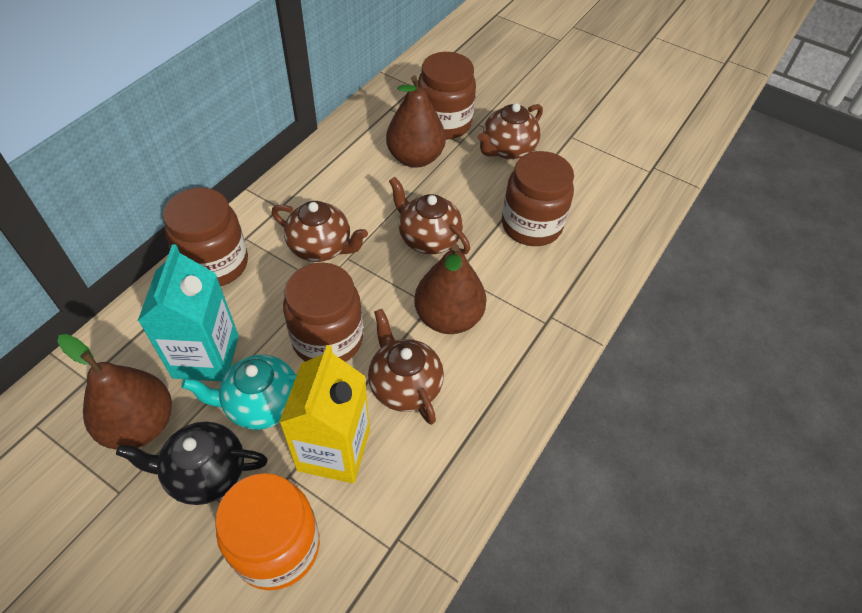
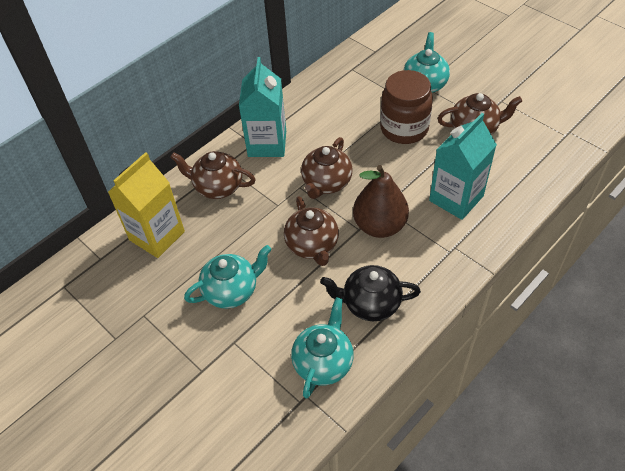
brown jar: [163,187,248,286] [283,263,363,362] [418,52,476,139] [502,151,574,246] = 4 -> [380,70,433,144] = 1
brown pear: [57,334,172,450] [386,76,446,168] [414,244,487,334] = 3 -> [353,165,409,238] = 1
orange jar: [215,473,320,590] = 1 -> none = 0
turquoise carton: [138,244,239,381] = 1 -> [239,57,286,157] [429,113,497,220] = 2
turquoise teapot: [181,355,297,430] = 1 -> [184,245,271,308] [291,297,354,399] [404,32,450,93] = 3

